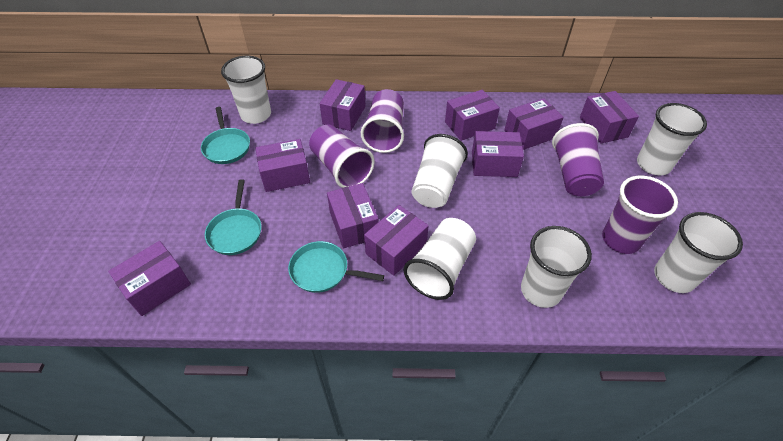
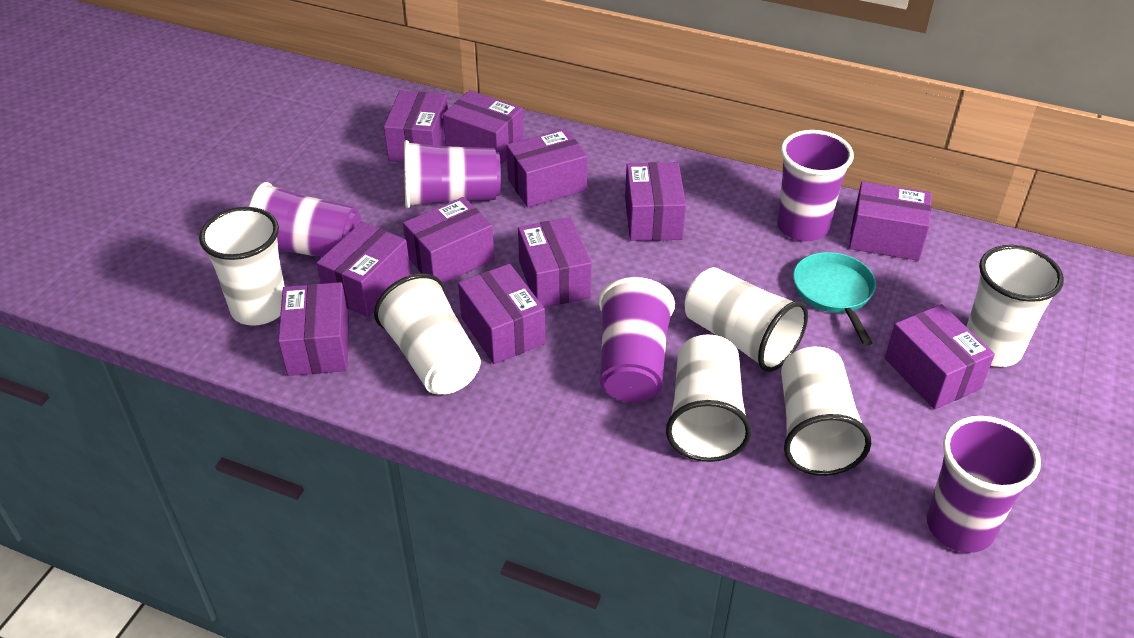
purple box: [108,241,191,316] [255,139,310,192] [320,79,366,131] [327,183,379,248] [364,205,428,276] [445,90,500,141] [472,131,524,177] [504,98,564,150] [580,91,639,144] = 9 -> [278,282,349,376] [317,222,411,317] [384,90,448,162] [403,197,494,283] [443,90,524,165] [458,264,545,364] [506,129,587,207] [518,217,592,307] [625,162,686,241] [849,181,932,261] [885,304,995,409] = 11
purple cup: [309,125,375,188] [361,89,404,153] [552,123,604,196] [602,176,678,254] = 4 -> [249,182,361,257] [404,140,501,208] [599,277,675,403] [777,130,854,241] [927,416,1041,553] = 5
turquoise pan: [201,107,250,164] [205,179,261,255] [288,241,384,293] = 3 -> [793,252,876,346] = 1

